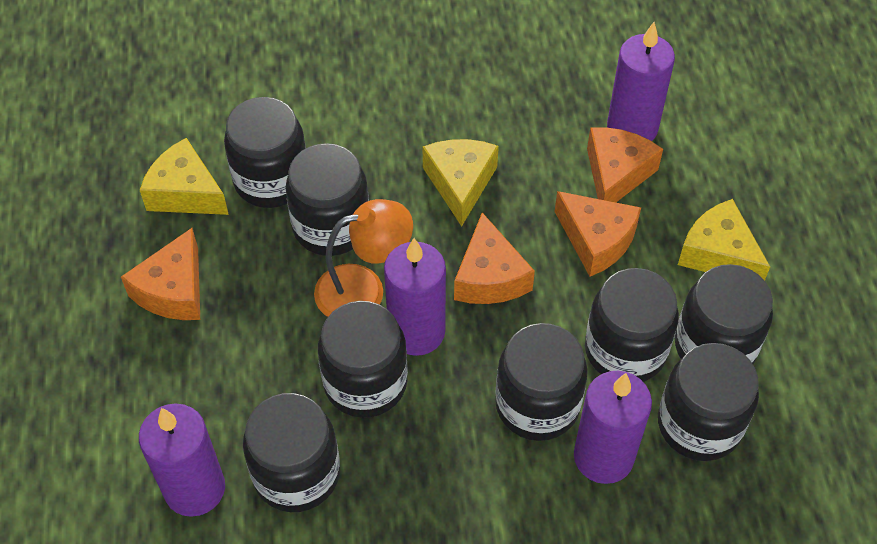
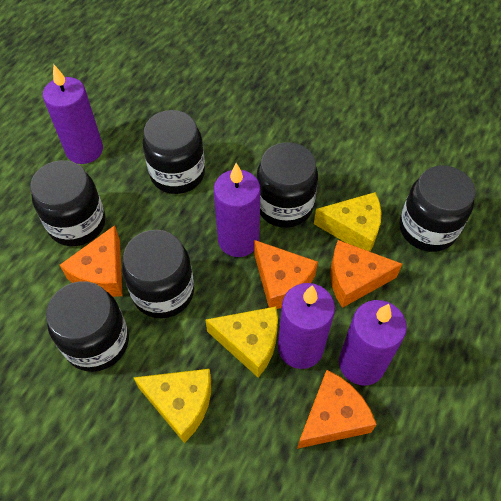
black jar: [224,97,306,208] [243,393,340,512] [285,143,369,256] [318,301,408,418] [495,323,588,441] [585,268,679,382] [658,343,759,461] [675,264,773,364] = 8 -> [30,160,106,246] [46,281,129,372] [122,230,194,318] [143,110,205,194] [256,142,318,228] [399,166,476,252] = 6
orange lamp: [314,199,413,317] = 1 -> none = 0

